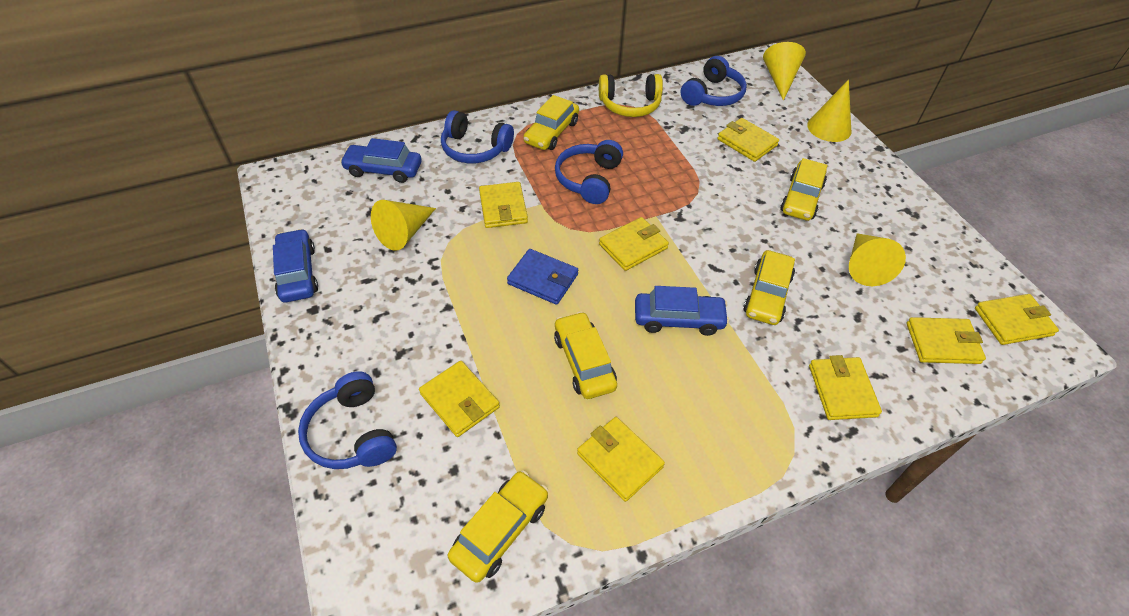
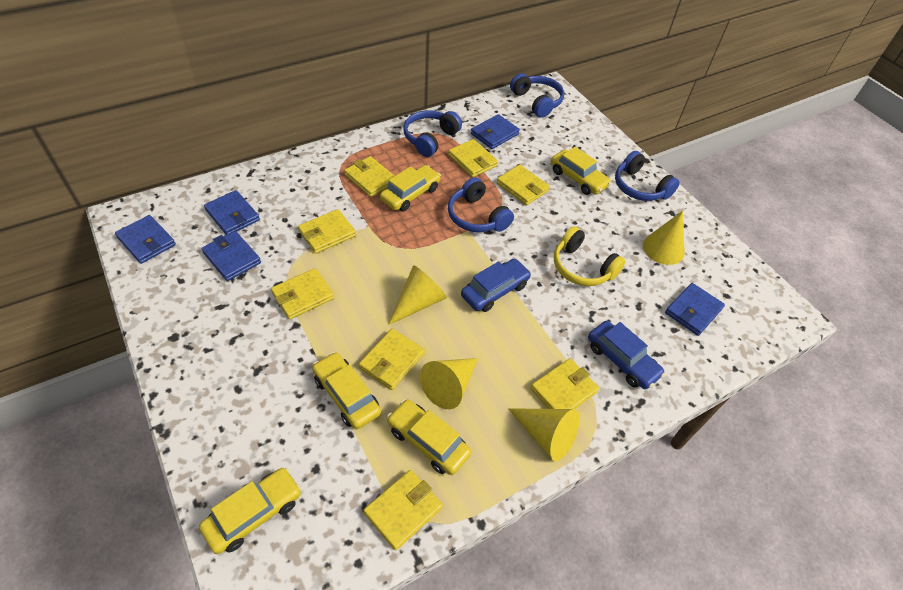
blue car: [273,229,318,302] [340,138,421,183] [635,286,729,336] = 3 -> [461,259,531,312] [588,321,665,389] = 2
blue wallet: [507,249,578,305] = 1 -> [115,215,176,264] [201,231,261,281] [204,190,260,235] [471,114,520,149] [665,283,725,336] = 5

